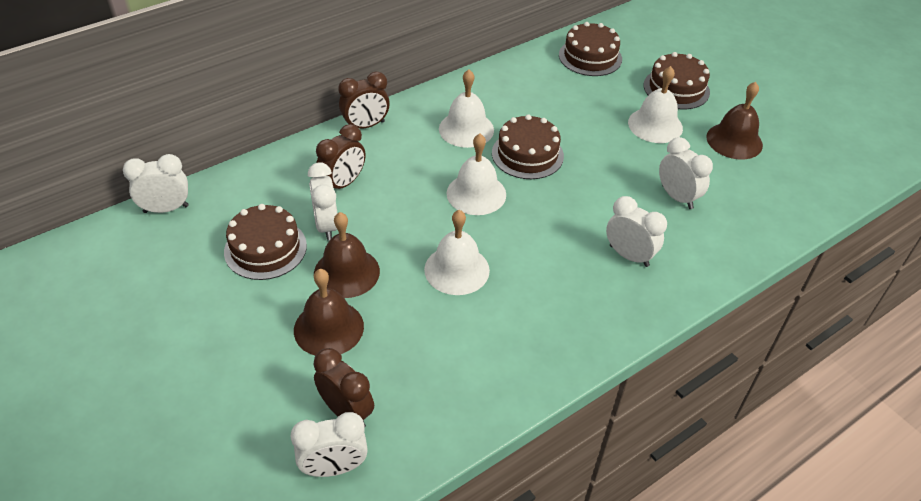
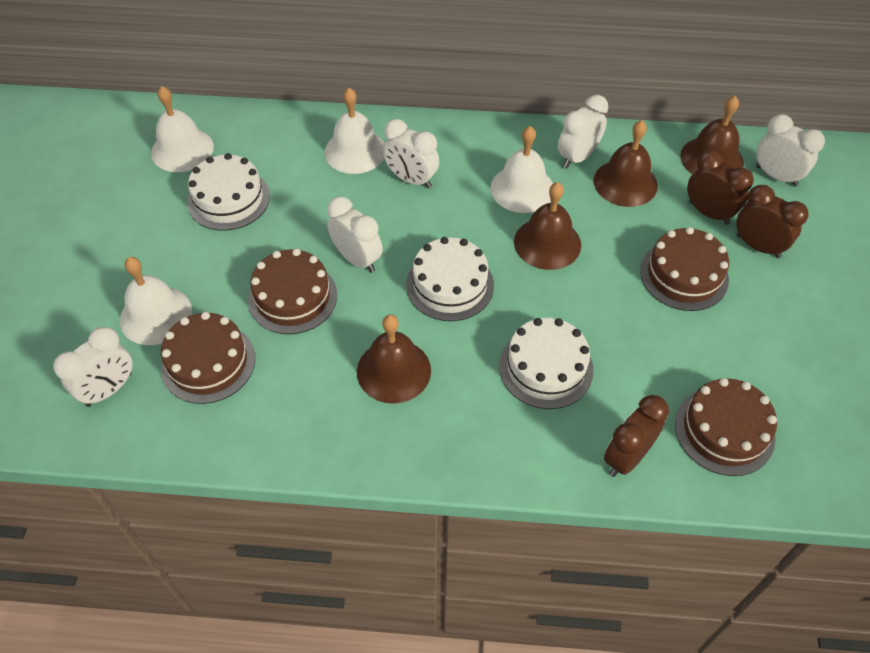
brown bell: [294,269,364,356] [314,212,380,298] [706,82,763,160] = 3 -> [357,315,431,404] [514,182,581,270] [593,120,658,207] [680,96,744,174] = 4
white cake: none = 0 -> [187,153,270,231] [406,237,494,321] [499,318,594,409] = 3

